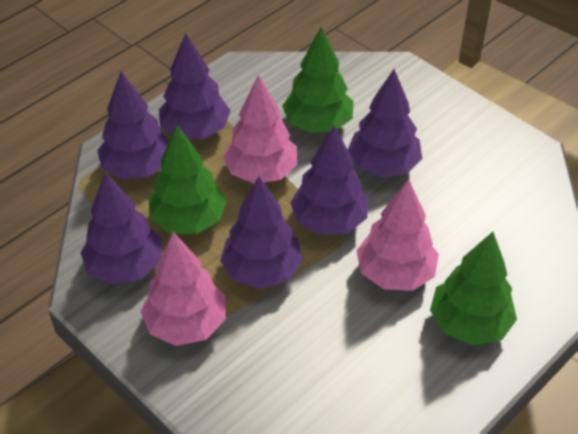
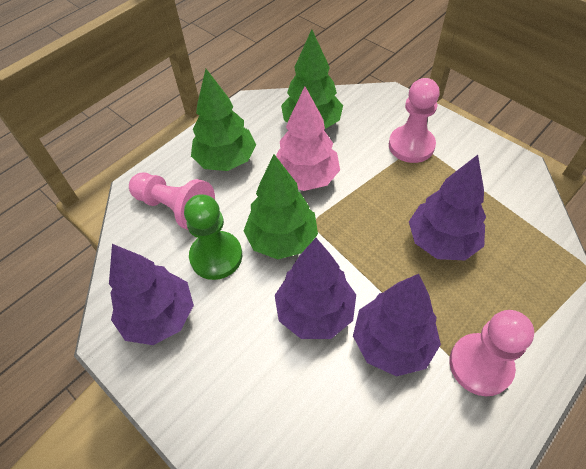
green pawn: none = 0 -> [184,194,242,280] = 1
pink pawn: none = 0 -> [129,173,215,230] [389,78,440,163] [450,310,534,396] = 3
pink tree: [141,232,226,346] [223,75,297,184] [356,179,439,291] = 3 -> [276,87,340,191] = 1
purple tree: [80,172,162,285] [97,71,169,179] [159,33,231,139] [220,177,303,289] [290,125,368,235] [348,69,422,177] = 6 -> [109,244,194,345] [275,238,356,339] [353,274,441,376] [409,155,486,260] = 4

